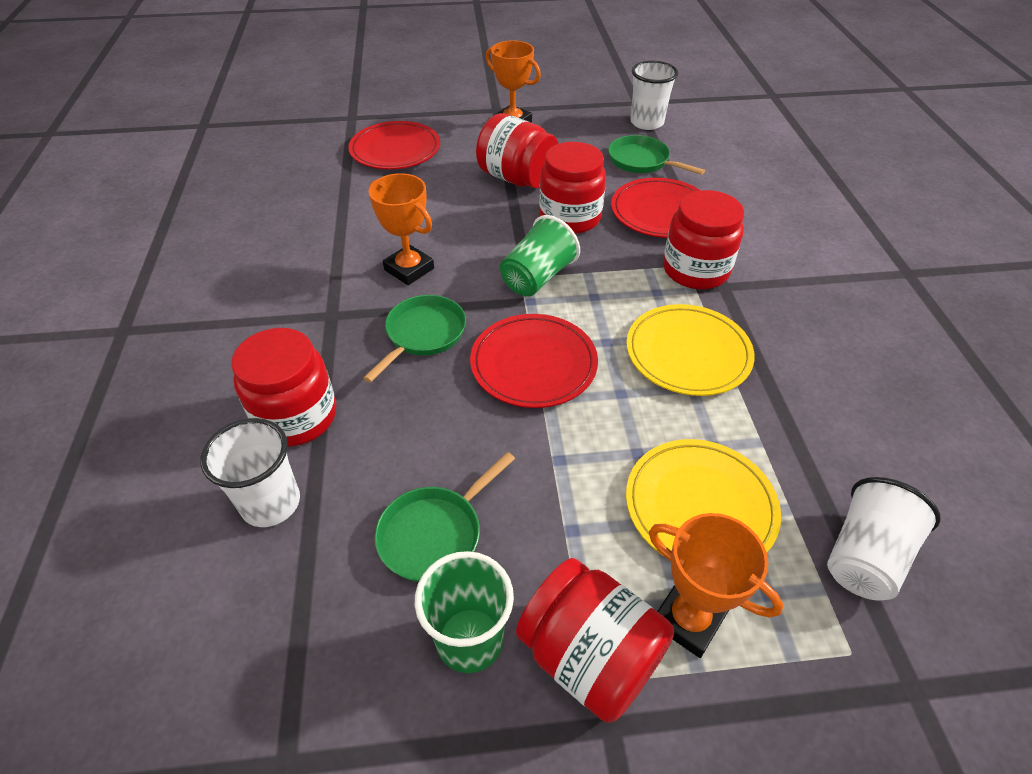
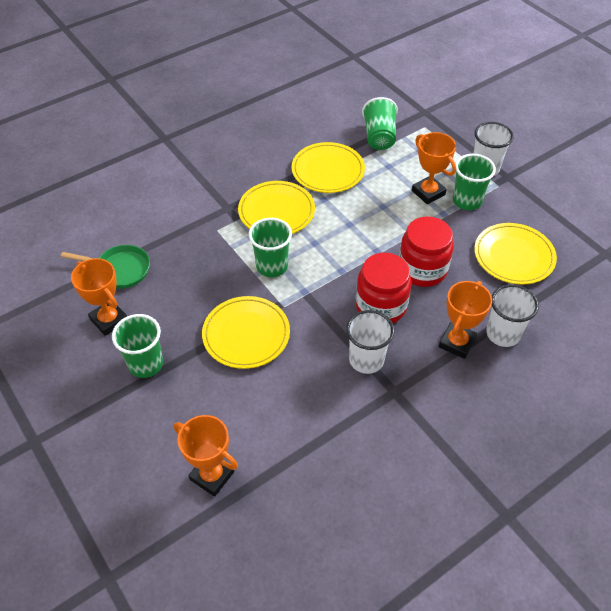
green cup: [415,551,514,673] [500,215,580,296] = 2 -> [112,314,163,378] [249,218,292,277] [362,97,398,150] [453,154,496,210] = 4
green pan: [363,295,466,383] [375,452,515,582] [608,135,705,175] = 3 -> [61,245,150,289] = 1
orange trophy: [368,173,434,285] [486,40,541,122] [649,513,784,658] = 3 -> [71,258,127,336] [174,415,238,497] [412,132,456,204] [438,281,492,359] = 4
red jar: [231,328,336,447] [476,113,558,188] [516,558,674,723] [539,142,606,234] [663,190,744,289] = 5 -> [356,253,412,323] [399,217,454,287] = 2
red plate: [348,121,440,169] [470,314,598,408] [611,178,700,238] = 3 -> none = 0
yellow plate: [626,304,755,396] [626,439,781,557] = 2 -> [202,296,290,369] [238,181,315,234] [292,142,365,193] [474,223,557,285] = 4

